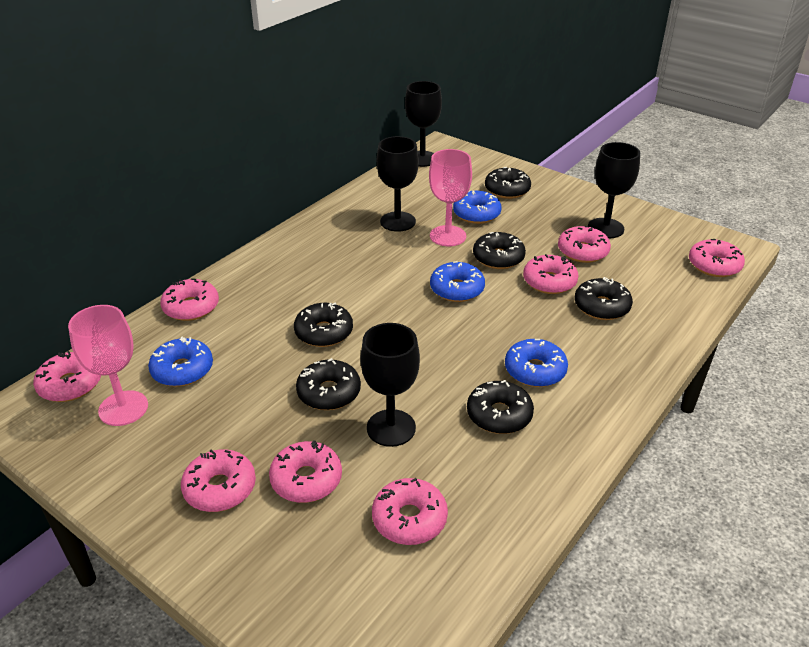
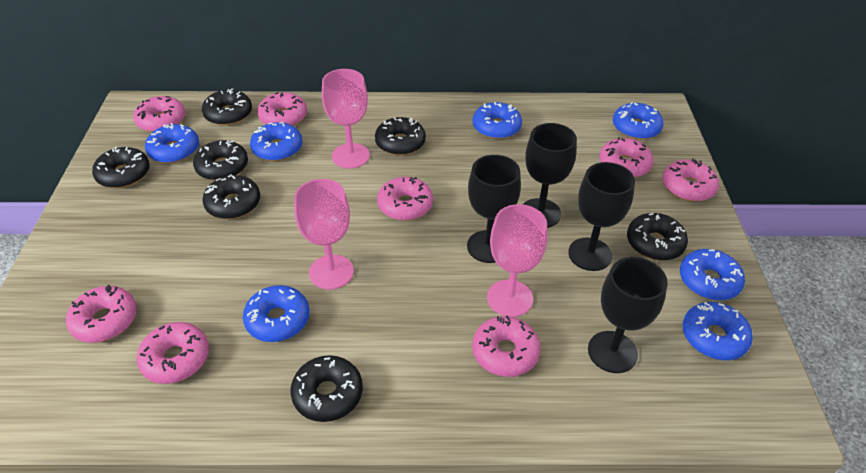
black donut: [294,303,353,347] [296,358,361,410] [467,380,534,434] [473,232,526,269] [485,167,531,199] [575,277,633,320] = 6 -> [92,147,150,188] [193,140,248,181] [202,88,252,126] [202,174,260,219] [290,355,363,422] [375,117,426,155] [627,213,688,261] = 7
blue donut: [148,337,213,387] [430,261,485,302] [453,191,502,224] [505,339,568,387] = 4 -> [145,123,199,163] [243,285,310,342] [250,122,303,161] [473,102,522,139] [613,102,664,140] [680,249,745,301] [683,302,753,360] = 7
pink goblet: [68,305,148,426] [429,149,472,246] = 2 -> [294,179,354,290] [322,69,370,169] [487,204,547,317] = 3

